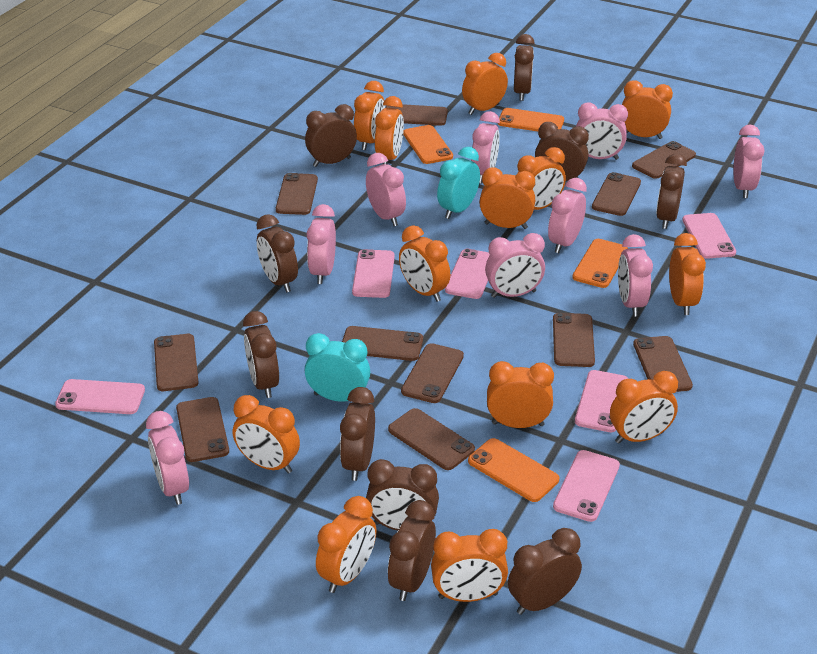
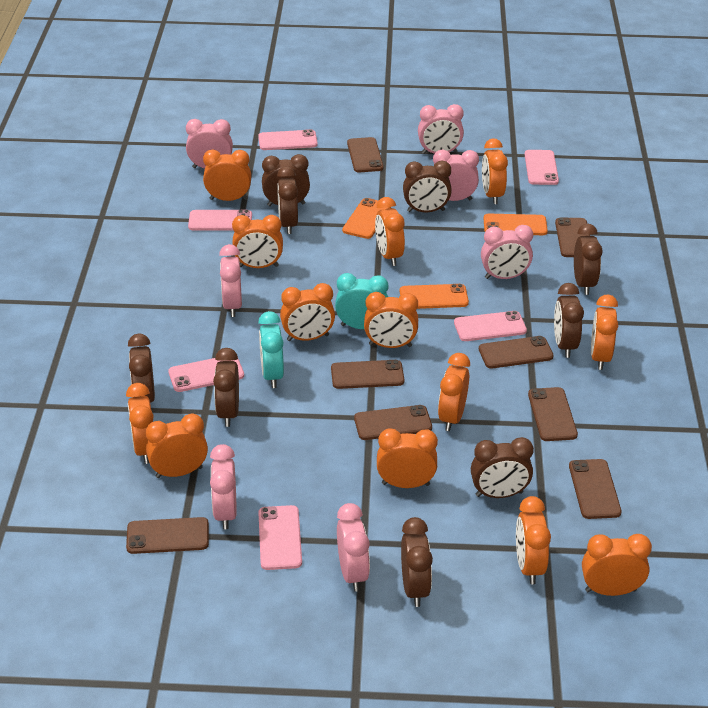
brown clock: [243,311,279,398] [257,214,298,293] [305,104,357,167] [340,387,375,481] [366,459,439,530] [388,500,436,601] [508,528,582,615] [514,34,535,101] [535,122,589,181] [656,154,687,229] = 10 -> [128,334,155,403] [213,348,239,427] [262,154,310,206] [277,166,298,234] [401,517,433,607] [403,161,452,212] [471,437,534,498] [554,283,584,358] [574,224,603,295] = 9
brown phone: [154,334,199,391] [176,397,229,462] [276,173,318,215] [342,326,423,361] [386,104,448,126] [388,408,475,470] [401,343,464,403] [553,313,595,367] [592,172,641,216] [632,141,696,179] [633,336,693,392] = 11 -> [126,517,209,554] [331,360,404,389] [347,137,384,172] [354,405,432,440] [479,336,554,369] [528,387,578,441] [555,217,590,257] [569,459,622,519] = 8
orange phone: [403,125,453,164] [468,438,559,502] [498,108,564,131] [572,239,628,288] = 4 -> [342,198,391,239] [400,284,469,309] [484,214,548,235] = 3
pink clock: [146,411,189,505] [307,204,336,284] [366,153,406,226] [471,111,500,184] [485,233,545,298] [548,178,587,253] [576,102,628,160] [618,234,653,317] [734,125,764,198] = 9 -> [186,119,233,168] [210,444,237,529] [219,244,242,317] [337,503,370,592] [418,104,464,154] [433,150,479,201] [481,225,533,279] = 7

